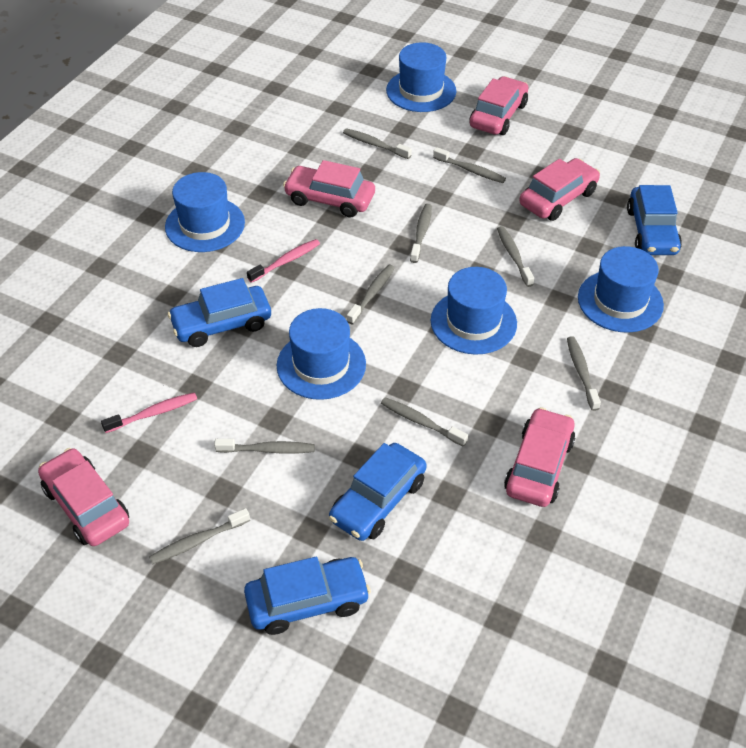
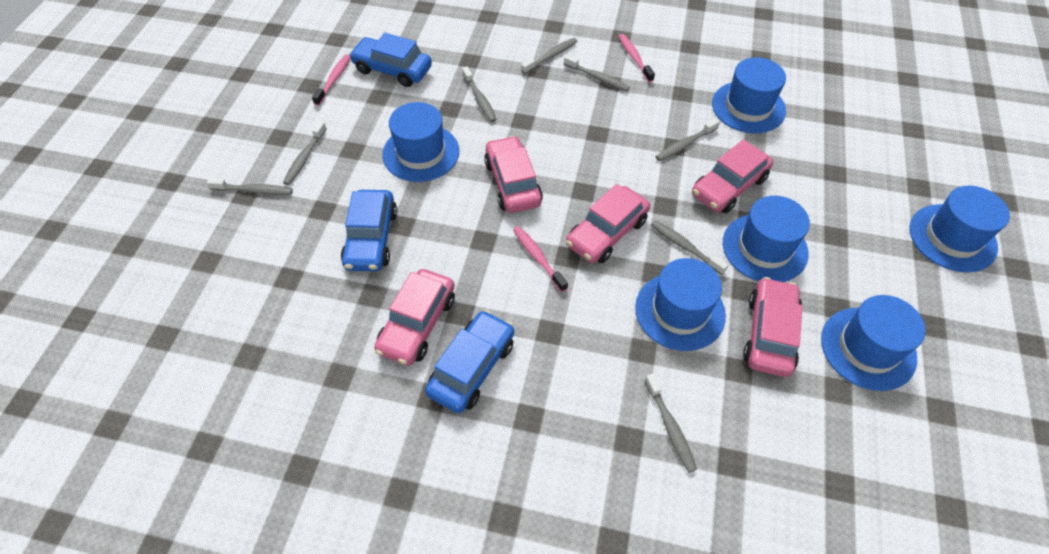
blue car: [168,278,271,347] [244,557,371,635] [329,443,426,541] [627,185,682,255] = 4 -> [341,190,397,271] [349,33,432,87] [425,310,514,413] = 3
blue hat: [165,172,245,252] [277,308,366,400] [386,42,456,112] [431,267,517,355] [578,246,664,333] = 5 -> [382,102,459,182] [635,258,726,351] [712,57,786,133] [723,196,810,282] [821,295,925,391] [910,186,1010,273] = 6
grey toothbrush: [149,508,250,564] [214,439,315,454] [343,128,412,159] [347,265,395,325] [381,397,468,447] [410,204,432,263] [433,147,506,183] [497,226,534,287] [567,336,601,411] = 9 -> [207,178,293,195] [283,121,327,185] [462,67,497,122] [521,38,578,74] [564,55,630,92] [644,373,697,473] [651,220,728,275] [655,118,720,161] = 8
pink toothbrush: [101,392,197,433] [247,239,320,283] = 2 -> [312,54,351,106] [513,226,568,292] [618,34,655,82] = 3

